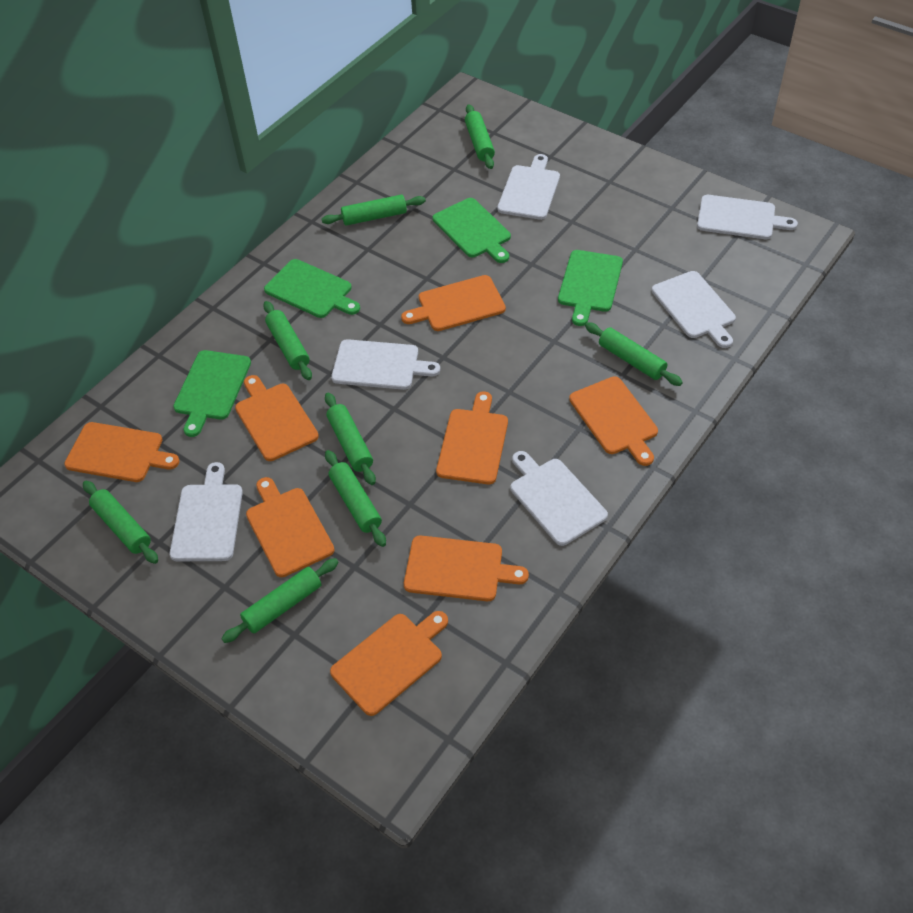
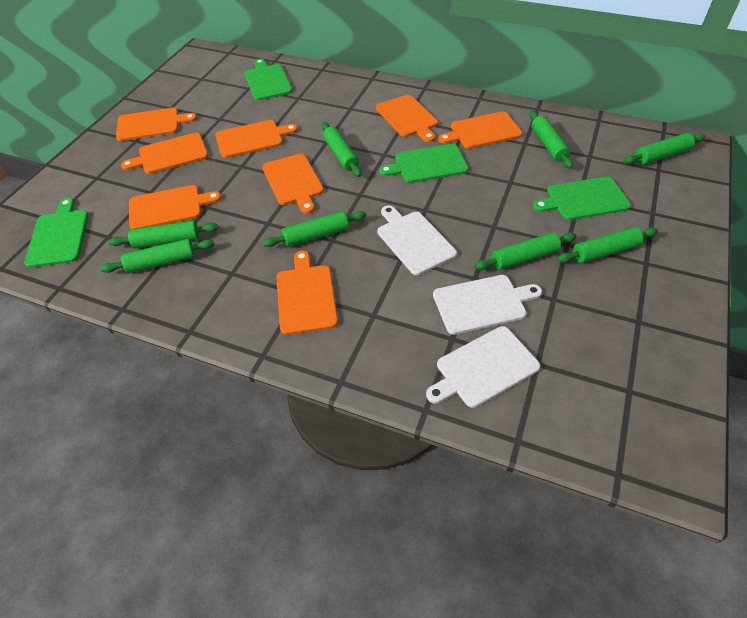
white cutting board: [170,462,243,561] [331,339,440,390] [497,154,560,220] [511,451,608,546] [652,271,736,348] [697,195,798,239] = 6 -> [378,205,457,275] [426,326,540,408] [433,275,542,335] = 3

